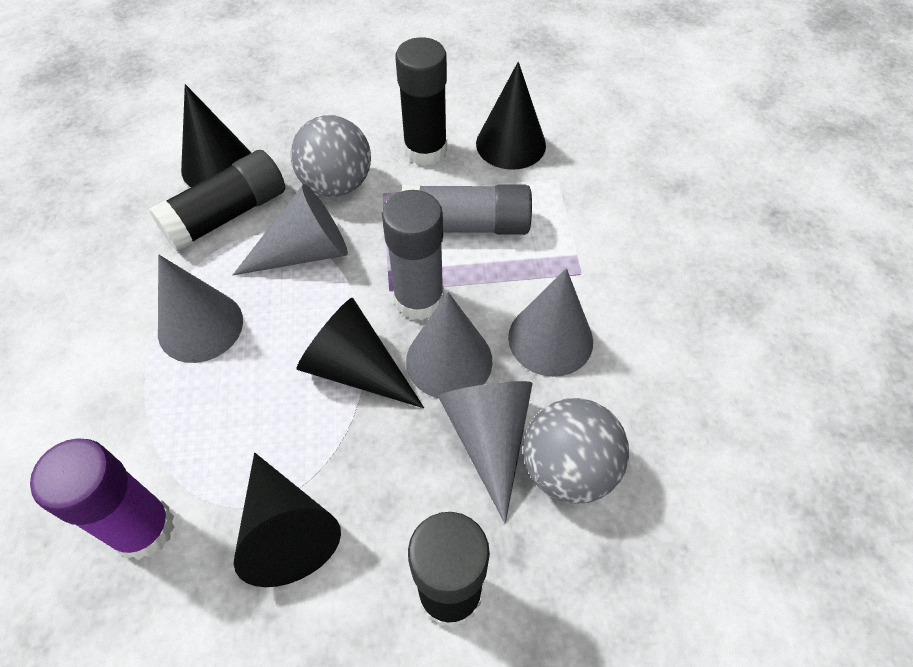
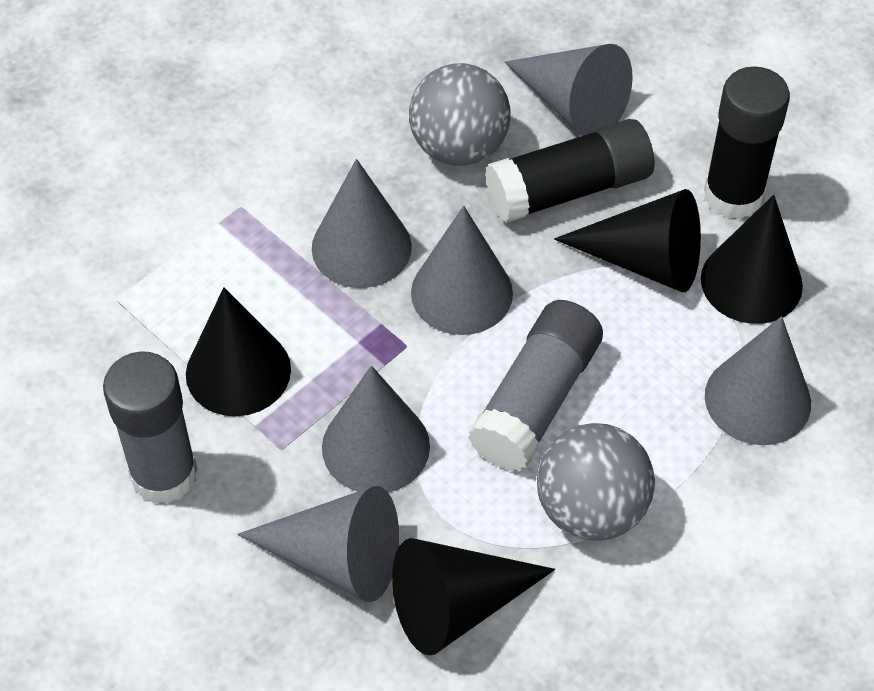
black glue stick: [149,150,285,251] [395,37,447,166] [408,512,490,628] = 3 -> [485,119,655,223] [704,66,790,219] = 2
grey cone: [158,255,243,363] [233,184,348,275] [406,292,492,398] [438,381,533,524] [508,268,593,377] = 5 -> [237,486,399,602] [312,159,412,288] [322,366,430,493] [411,206,513,335] [504,44,633,136] [705,316,811,445] = 6
purple glue stick: [30,439,175,560] = 1 -> none = 0

